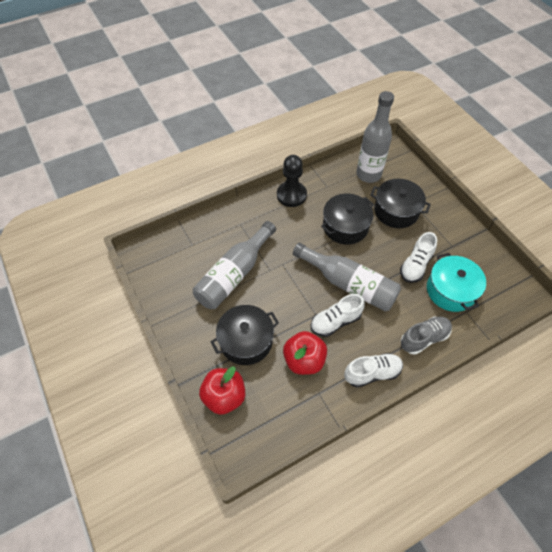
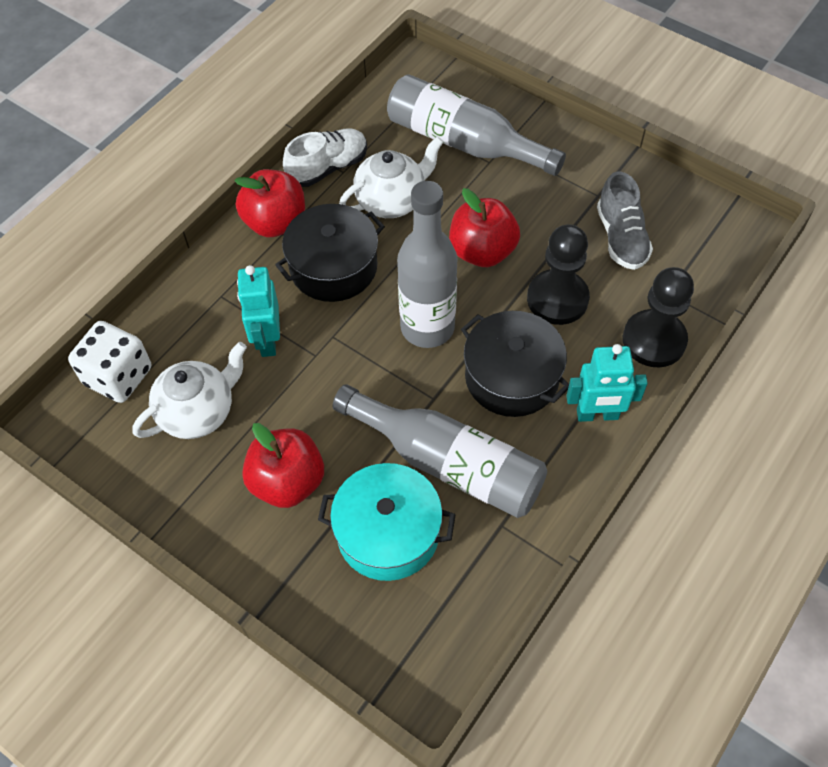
black pawn: [277,155,307,207] = 1 -> [527,224,590,325] [623,267,694,367] = 2
black pot: [211,305,279,365] [321,194,374,245] [370,179,431,228] = 3 -> [275,204,385,302] [461,311,569,417] = 2
red apple: [199,367,245,415] [283,331,327,375] = 2 -> [234,169,305,237] [242,423,324,508] [449,188,520,267] = 3
turquoise robot: none = 0 -> [237,265,280,357] [566,344,648,422] = 2
white dice: none = 0 -> [68,321,151,403] = 1
white shoe: [310,294,365,337] [344,353,403,387] [400,232,437,283] = 3 -> [283,128,367,187] = 1
white teapot: none = 0 -> [132,342,247,439] [339,137,443,218] = 2

